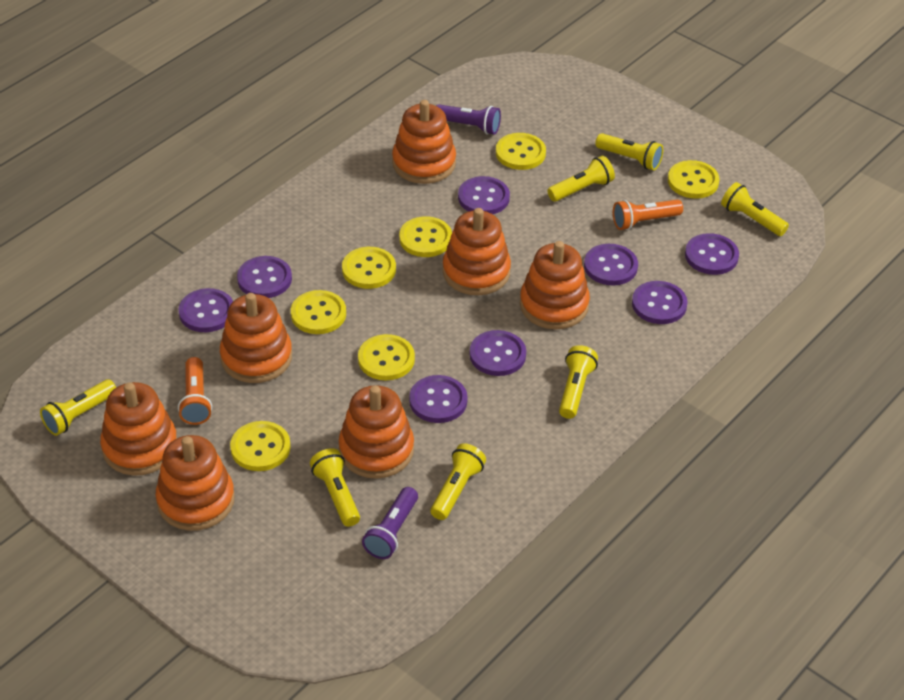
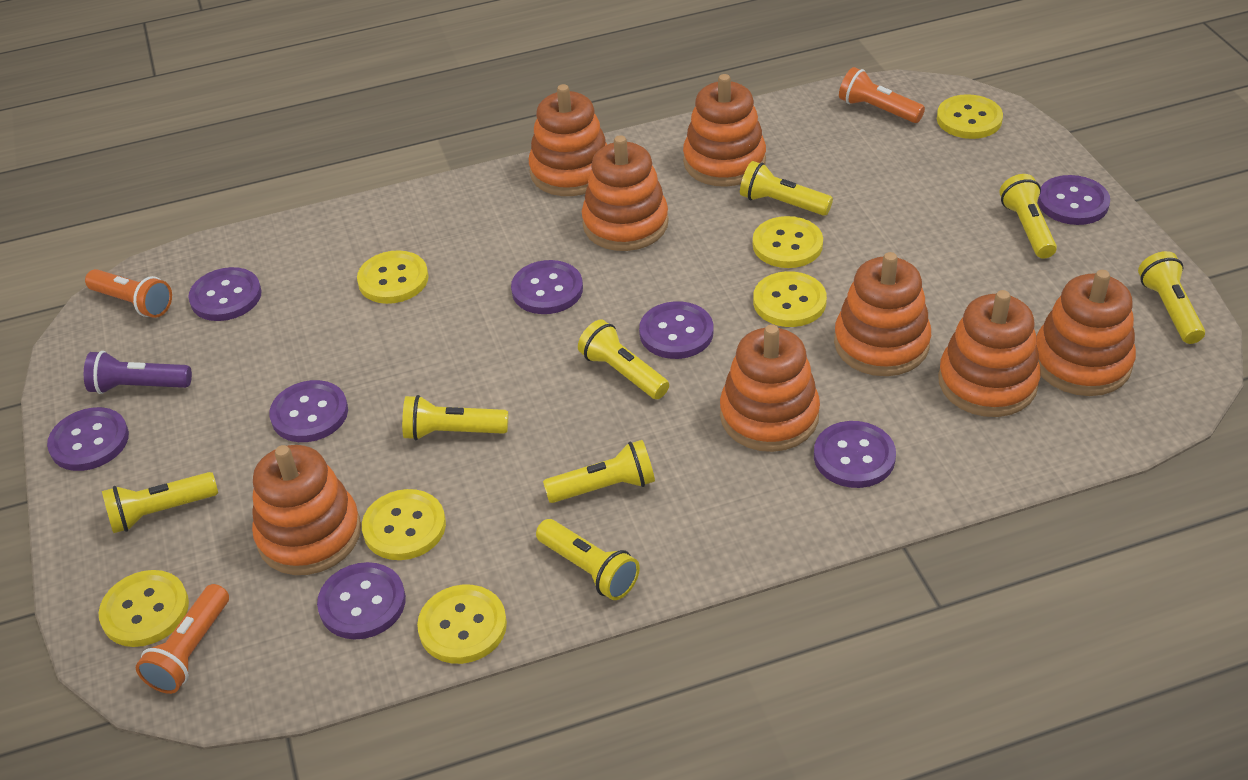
orange flashlight: [178,357,212,425] [613,200,683,230] = 2 -> [85,269,172,318] [136,584,229,694] [839,67,925,123] = 3
orange stacking toy: [100,382,177,476] [156,435,235,531] [220,293,292,383] [339,385,414,479] [392,100,456,184] [443,208,511,295] [520,241,590,329] = 7 -> [252,445,361,575] [529,84,607,196] [582,135,669,251] [683,74,766,187] [720,324,820,452] [834,252,931,376] [938,290,1041,417] [1036,270,1136,396] = 8
purple flashlight: [362,487,418,559] [436,104,501,134] = 2 -> [84,351,192,394] = 1
yellow flashlight: [40,379,116,436] [310,448,360,527] [430,443,486,520] [547,156,615,202] [559,345,598,419] [595,133,663,170] [721,182,789,236] = 7 -> [102,472,218,533] [402,395,508,440] [536,519,640,600] [543,440,655,503] [578,319,669,399] [740,161,833,216] [999,174,1057,259] [1138,251,1205,344] = 8

